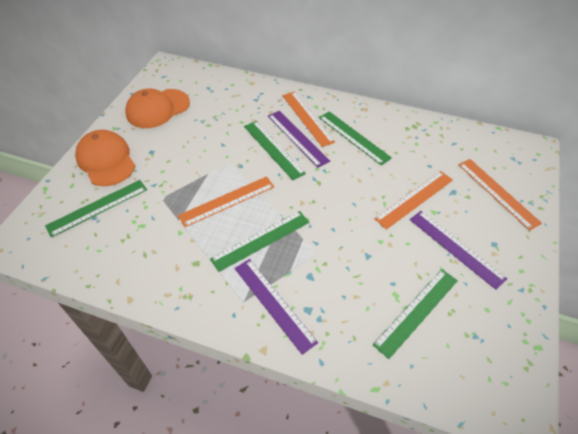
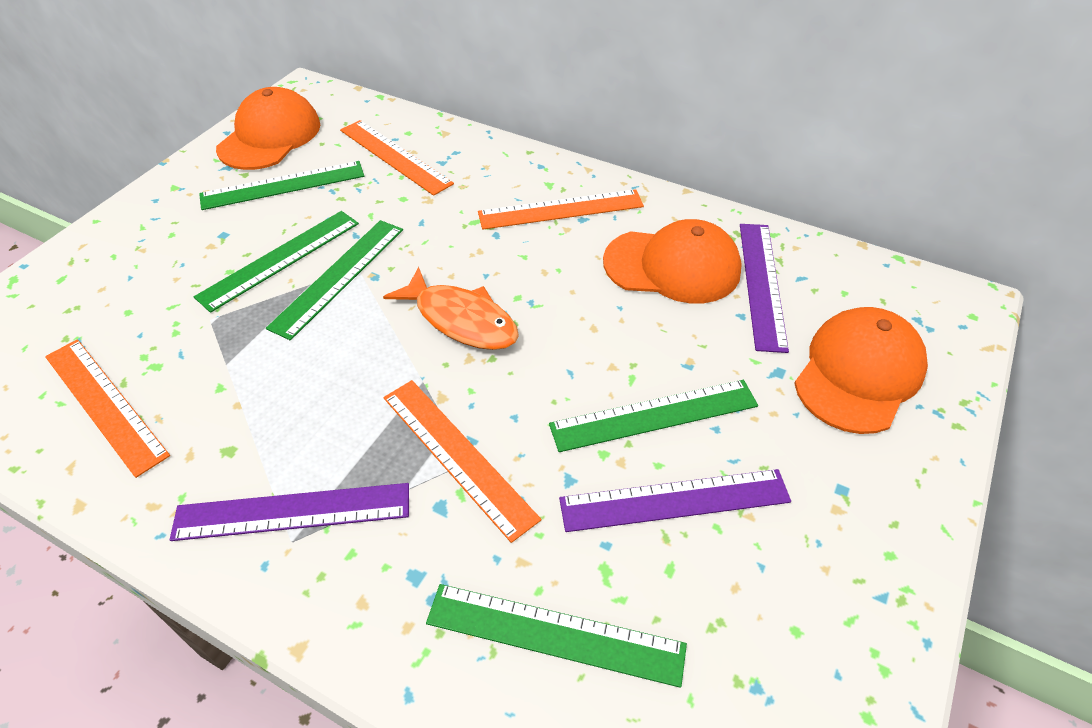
orange cap: [75,130,135,186] [125,89,190,128] = 2 -> [216,87,320,170] [603,219,742,303] [794,307,928,434] = 3
orange fish: none = 0 -> [383,267,519,350] = 1

